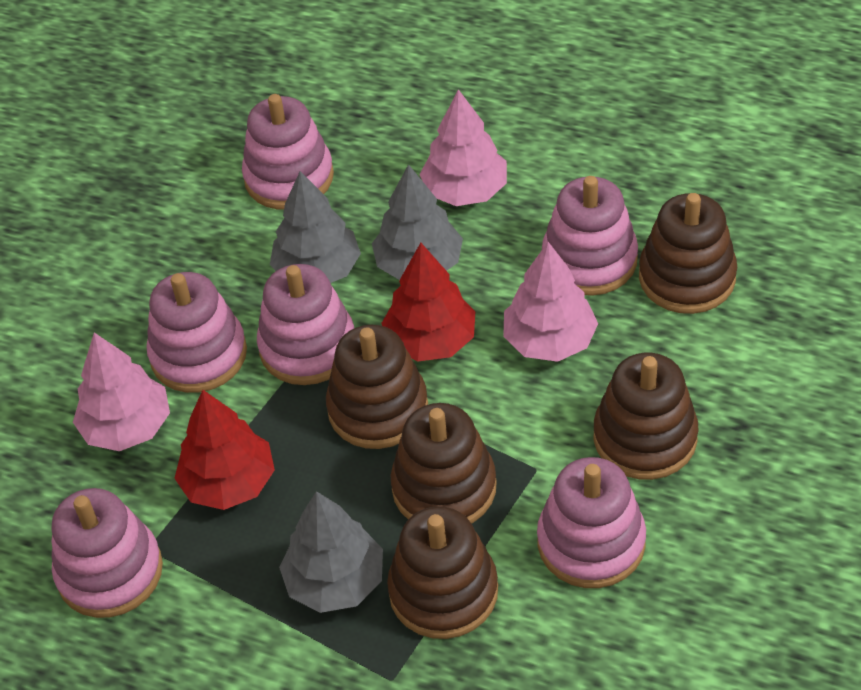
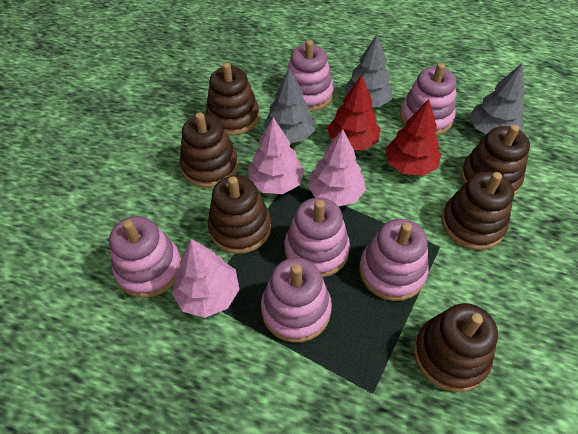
brown stacking toy: [326,325,428,449] [387,506,498,639] [391,403,497,524] [594,353,699,480] [639,193,737,314] = 5 -> [180,112,238,188] [206,63,259,135] [208,175,271,254] [414,303,498,392] [441,171,514,250] [460,125,530,195] = 6

